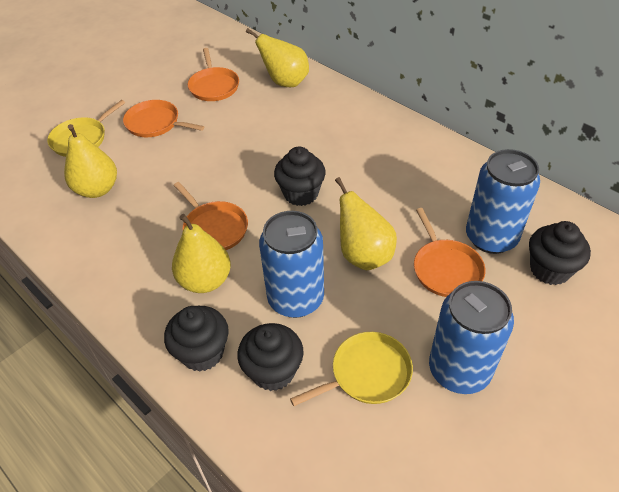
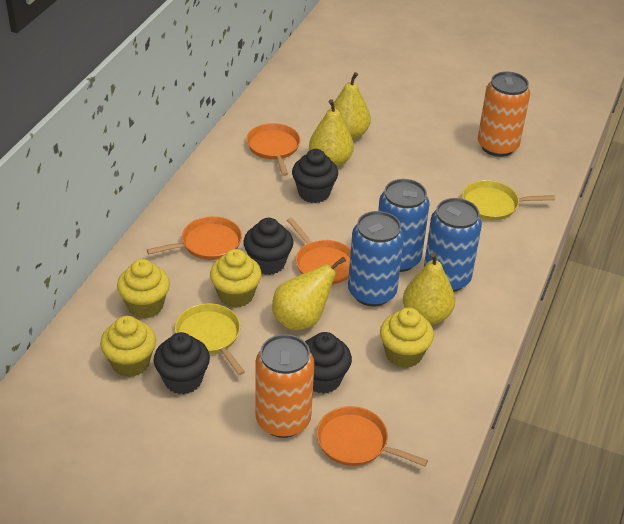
orange can: none = 0 -> [255,334,314,438] [478,72,530,157] = 2
yellow cupcake: none = 0 -> [100,316,156,377] [117,259,170,318] [210,249,262,308] [380,308,434,368] = 4

